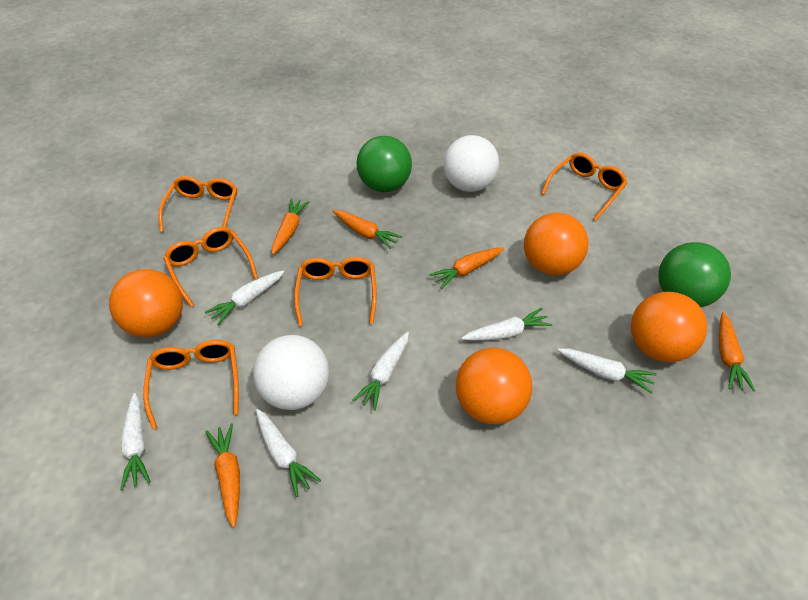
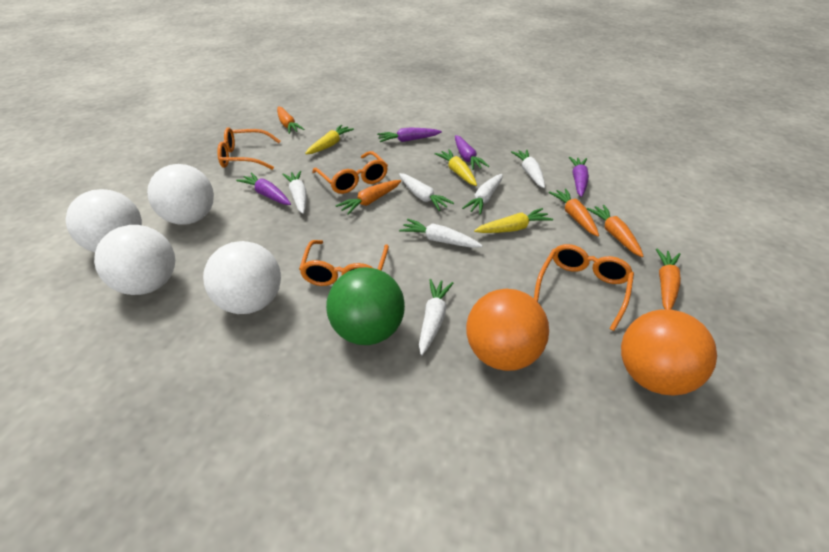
green ball: [356,136,412,192] [658,242,731,307] = 2 -> [326,267,405,345] = 1
orange ball: [109,269,183,337] [456,348,532,424] [524,213,588,276] [631,292,707,362] = 4 -> [466,289,549,371] [621,309,717,396] = 2
orange glasses: [143,340,239,429] [158,176,237,232] [163,227,258,307] [294,257,377,326] [541,153,628,221] = 5 -> [217,127,281,170] [299,240,389,286] [312,151,388,194] [534,244,634,331] = 4
purple carrot: none = 0 -> [236,173,291,205] [377,127,442,142] [455,135,489,170] [569,157,589,197] = 4
white ball: [253,335,329,410] [443,135,499,192] = 2 -> [66,189,142,252] [94,225,175,295] [147,164,214,225] [203,241,281,314] = 4
yellow carrot: none = 0 -> [305,125,354,154] [434,149,477,186] [474,208,553,233] = 3

